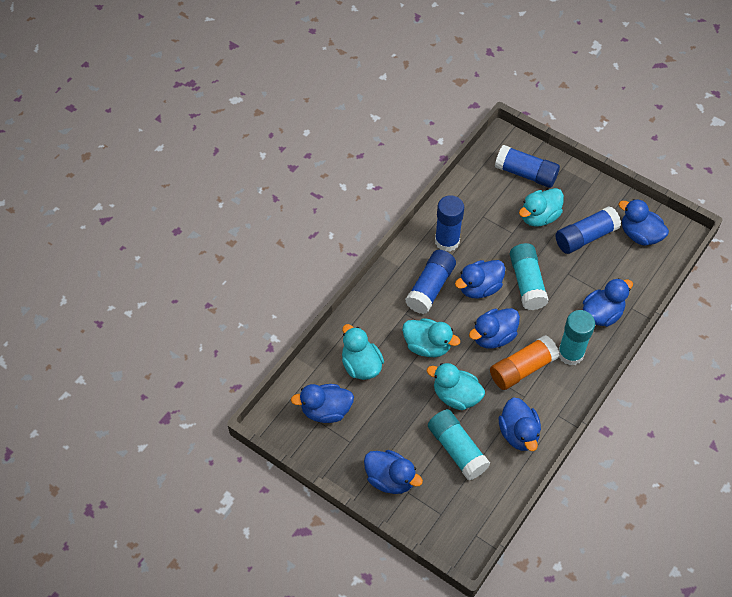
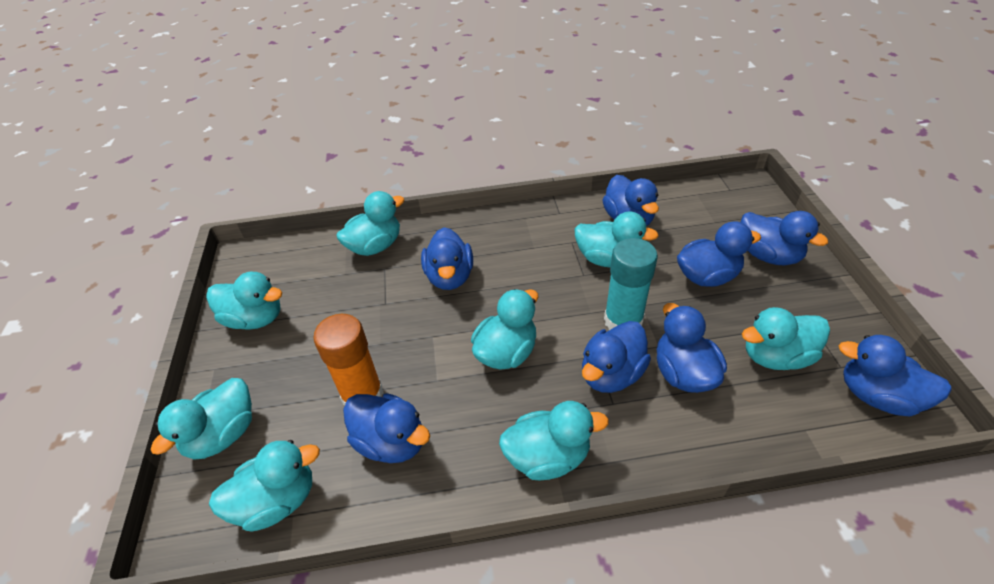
blue duck: [291,384,354,423] [364,450,423,494] [455,260,505,299] [469,308,520,349] [499,397,541,451] [583,278,633,327] [618,199,669,246] = 7 -> [343,393,430,463] [421,227,473,290] [582,321,651,393] [603,175,659,226] [657,303,727,393] [677,221,761,287] [741,211,828,266] [839,335,952,417] = 8
blue glue stick: [405,250,456,314] [435,195,464,252] [495,145,560,188] [555,206,621,254] = 4 -> none = 0
turquoise duck: [342,324,384,380] [402,318,460,357] [427,363,485,410] [519,188,564,227] = 4 -> [150,378,252,460] [206,272,282,330] [209,440,320,532] [336,191,404,256] [471,289,538,370] [499,401,609,480] [575,211,659,267] [742,307,830,370] = 8
turquoise glue stick: [428,409,490,480] [510,243,549,310] [558,310,595,365] = 3 -> [604,238,658,330] = 1

